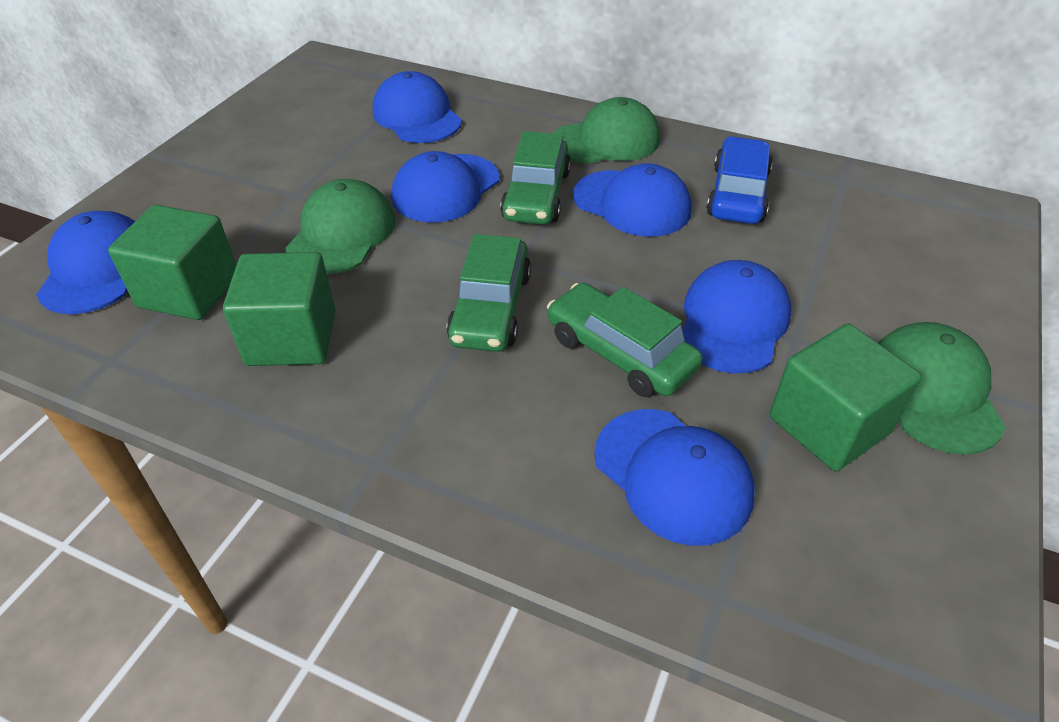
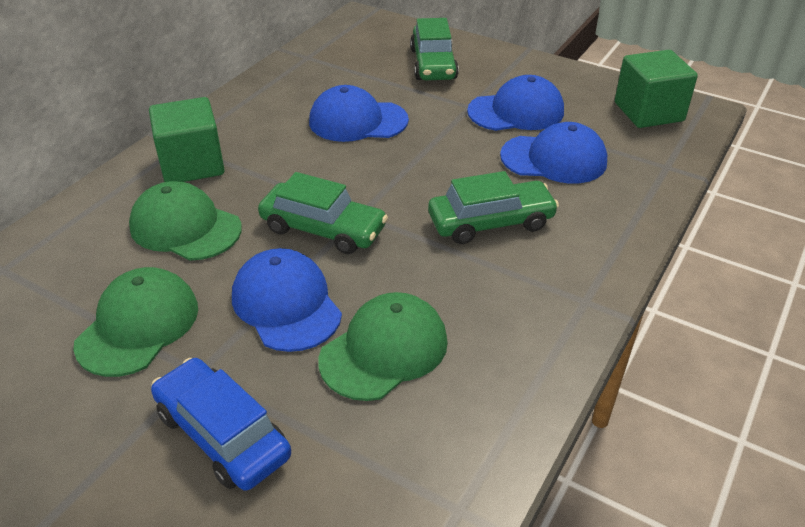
blue cap: [36,211,135,314] [373,71,462,143] [392,151,499,222] [573,163,691,237] [594,409,755,546] [682,260,791,373] = 6 -> [232,248,342,352] [309,85,409,142] [467,75,564,131] [500,122,607,184] = 4
green cube: [108,205,236,320] [223,252,335,366] [770,324,922,471] = 3 -> [149,97,225,182] [615,50,698,128] = 2

